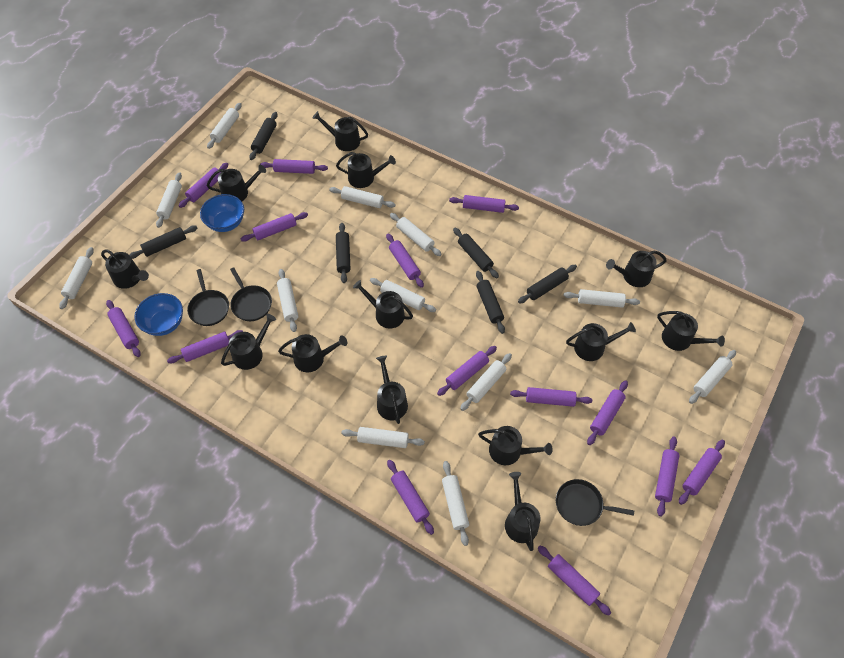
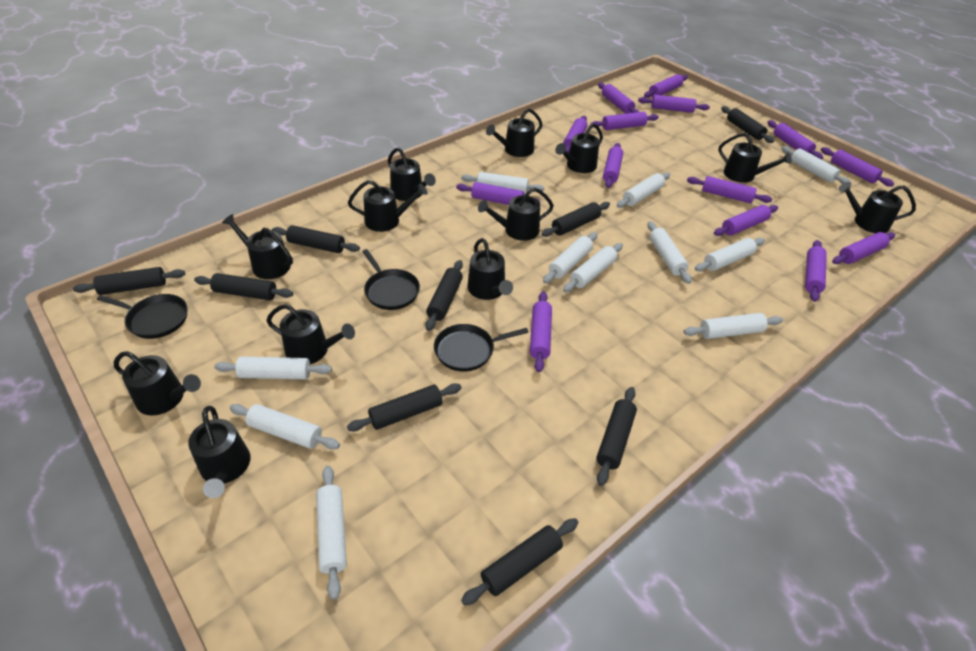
black rolling pin: [129,225,197,259] [249,112,278,160] [336,223,351,283] [453,228,499,278] [476,271,505,334] [518,265,577,303] = 6 -> [73,267,185,295] [194,273,293,300] [272,225,360,253] [347,383,461,432] [425,260,463,331] [461,518,578,605] [542,202,610,237] [596,387,637,486] [721,106,774,143] = 9
black watering can: [101,249,149,289] [207,165,266,201] [221,314,276,370] [278,334,347,372] [312,111,368,151] [336,152,396,188] [353,280,413,329] [376,356,408,424] [478,426,553,465] [505,472,541,551] [566,322,636,361] [606,251,667,287] [657,311,725,351] = 13 -> [114,351,201,416] [188,406,250,498] [222,214,293,279] [266,304,355,364] [348,180,428,232] [388,148,436,201] [468,238,513,300] [478,188,554,241] [486,108,543,157] [555,123,603,173] [718,133,792,183] [838,182,916,233] = 12
blue bowl: [135,293,183,336] [200,194,244,232] = 2 -> none = 0
white rolling pin: [59,247,94,309] [156,172,182,228] [207,103,242,149] [277,269,298,332] [329,186,396,208] [341,427,425,448] [370,278,436,312] [390,213,442,256] [442,461,469,546] [460,353,512,411] [564,289,640,308] [689,350,736,404] = 12 -> [214,356,332,379] [230,404,340,449] [316,466,347,600] [461,172,545,194] [543,232,597,283] [563,243,623,292] [617,172,670,208] [647,221,692,284] [684,313,783,339] [695,238,765,271] [781,146,852,184] = 11

